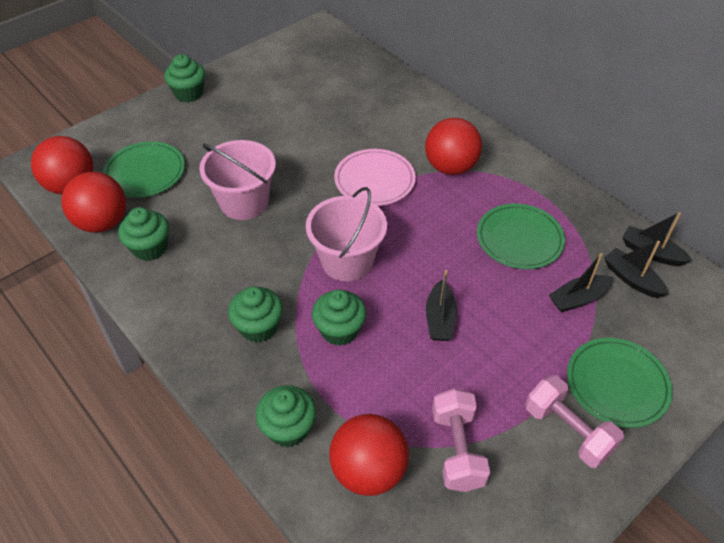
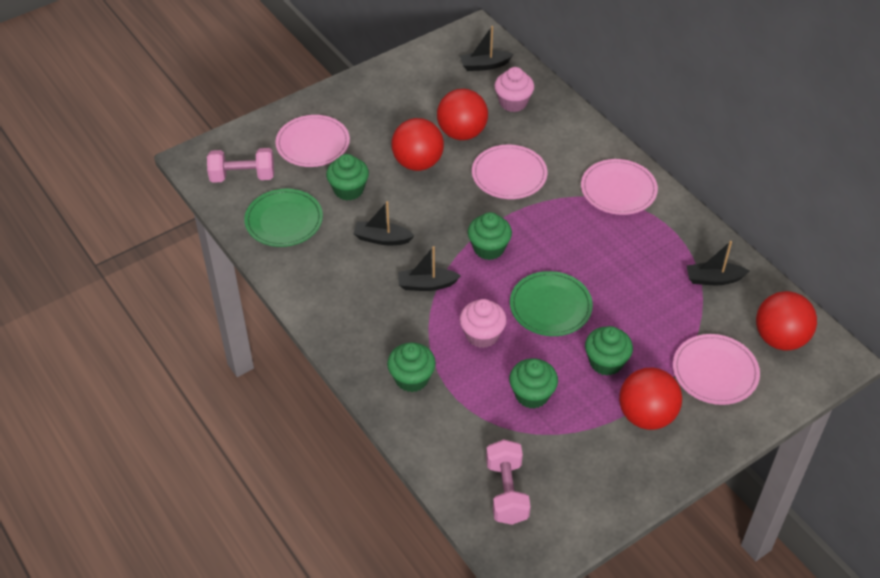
green plate: [103,142,185,198] [477,204,565,269] [567,338,672,428] = 3 -> [244,189,323,247] [510,271,593,336] = 2
pink bucket: [199,140,276,220] [306,187,387,281] = 2 -> none = 0
pink cupcake: none = 0 -> [460,299,507,348] [494,67,534,112] = 2
pink plate: [334,149,416,206] = 1 -> [276,115,350,167] [472,145,548,199] [581,159,658,215] [673,334,760,405] = 4

